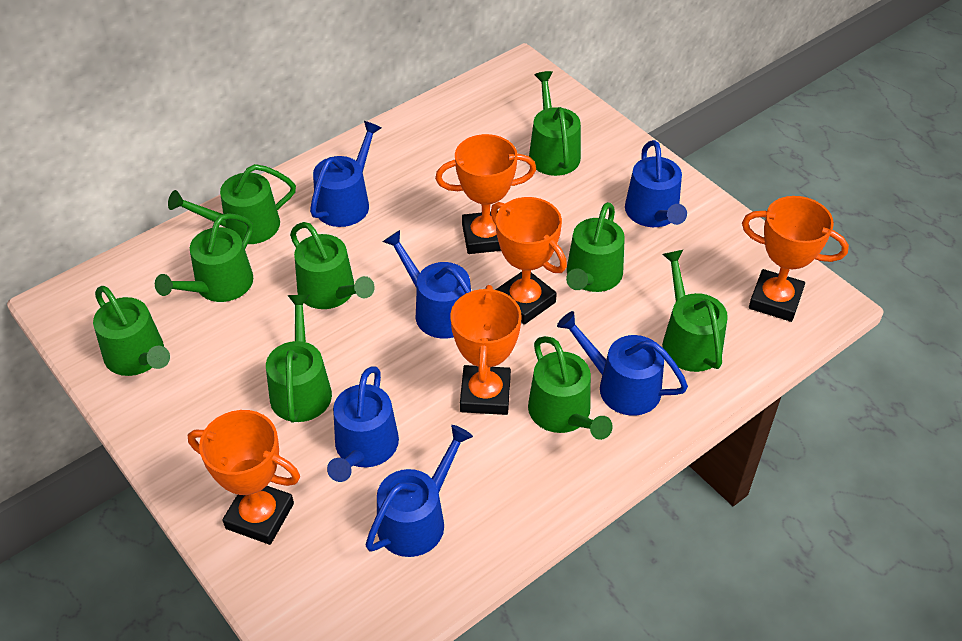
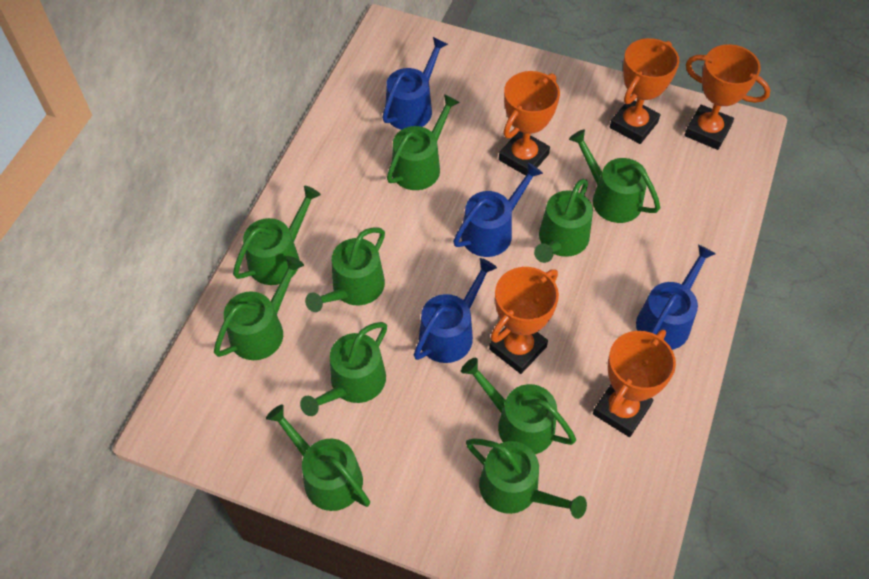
blue watering can: [310,121,382,227] [327,366,399,482] [366,425,473,557] [383,230,471,339] [557,311,688,416] [625,140,687,227] = 6 -> [382,37,448,130] [414,258,497,363] [453,163,543,257] [636,245,716,350] = 4
green watering can: [93,286,170,376] [155,213,253,302] [168,164,296,244] [266,295,332,423] [290,222,375,309] [528,336,613,440] [529,71,581,176] [566,202,625,292] [662,250,728,372] = 9 -> [214,256,304,360] [233,186,321,285] [266,404,370,511] [300,322,387,416] [305,227,385,312] [387,94,460,190] [461,358,576,454] [466,438,587,519] [534,179,593,263] [569,129,660,223] = 10

